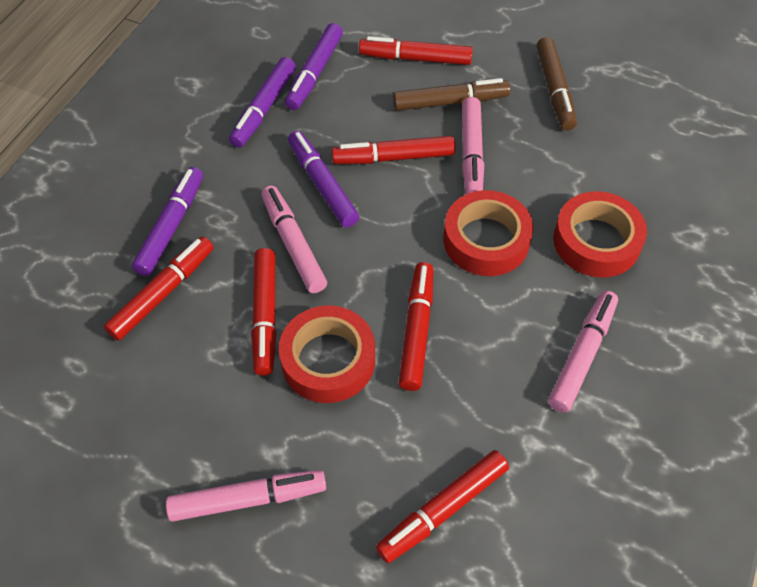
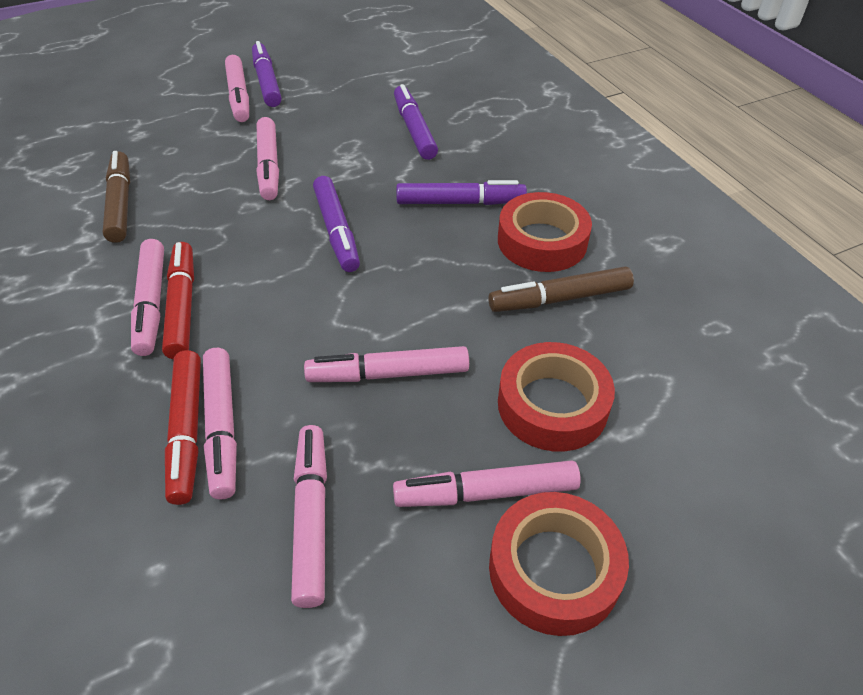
pink marker: [166,470,326,522] [261,186,327,293] [462,97,484,194] [548,291,618,413] = 4 -> [131,239,164,356] [203,348,237,500] [225,55,249,122] [256,117,279,200] [291,425,327,608] [304,346,469,382] [393,461,581,507] = 7
red marker: [104,236,214,341] [251,248,277,376] [332,136,456,164] [359,36,473,65] [376,450,509,563] [399,262,434,391] = 6 -> [162,242,194,359] [165,350,201,505] = 2

